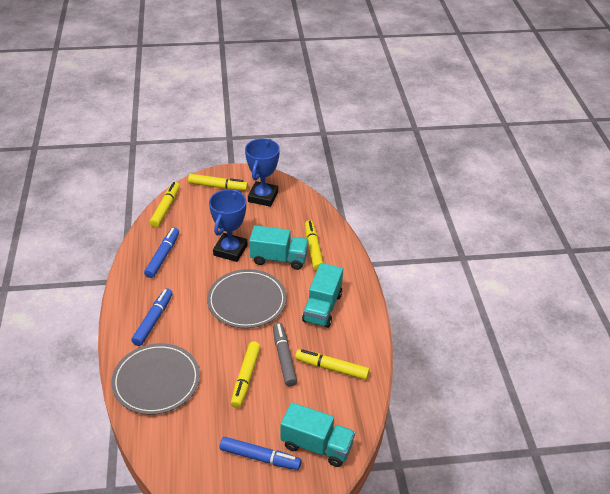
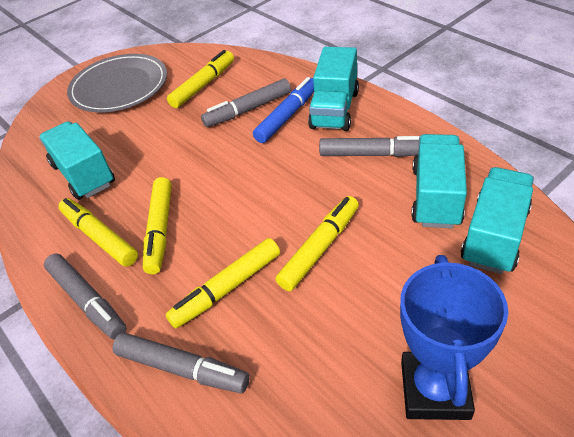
blue marker: [131,288,173,346] [144,228,179,278] [220,437,302,470] = 3 -> [253,77,314,143] = 1
blue trophy: [209,190,247,262] [245,139,280,207] = 2 -> [400,255,508,420] = 1
grey marker: [273,323,297,386] = 1 -> [44,253,126,340] [112,333,250,393] [201,78,291,127] [319,136,420,157] = 4
grey plate: [111,343,200,415] [207,269,287,328] = 2 -> [67,54,167,112] = 1
turquoise truck: [249,225,309,270] [281,402,355,467] [302,263,343,328] = 3 -> [39,121,115,200] [308,47,359,131] [411,134,467,229] [461,167,534,274] = 4

